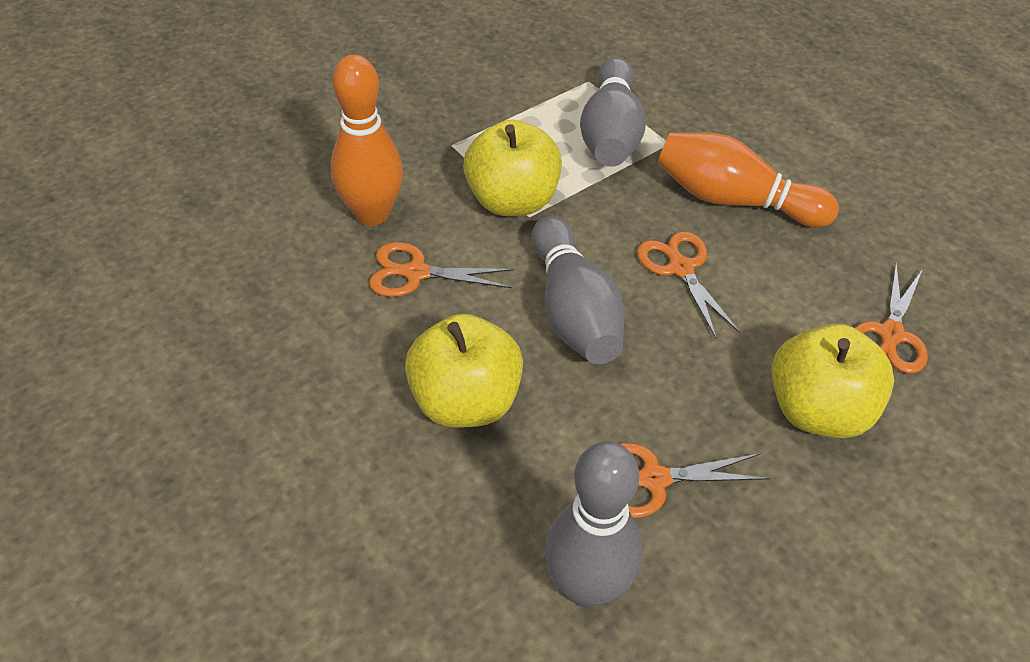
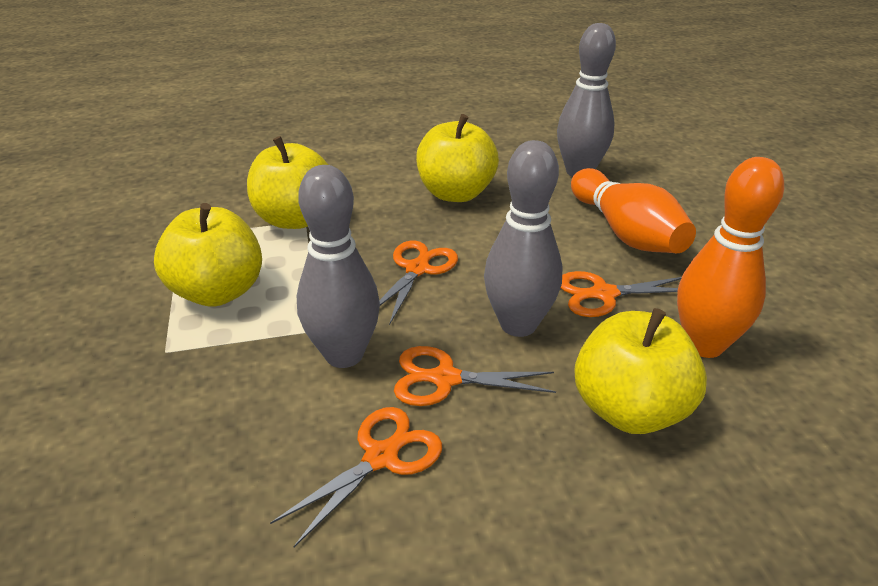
yellow apple: [405,314,523,428] [463,120,562,216] [771,324,894,438] = 3 -> [154,203,262,307] [247,136,328,229] [416,114,499,202] [574,308,707,434] = 4

